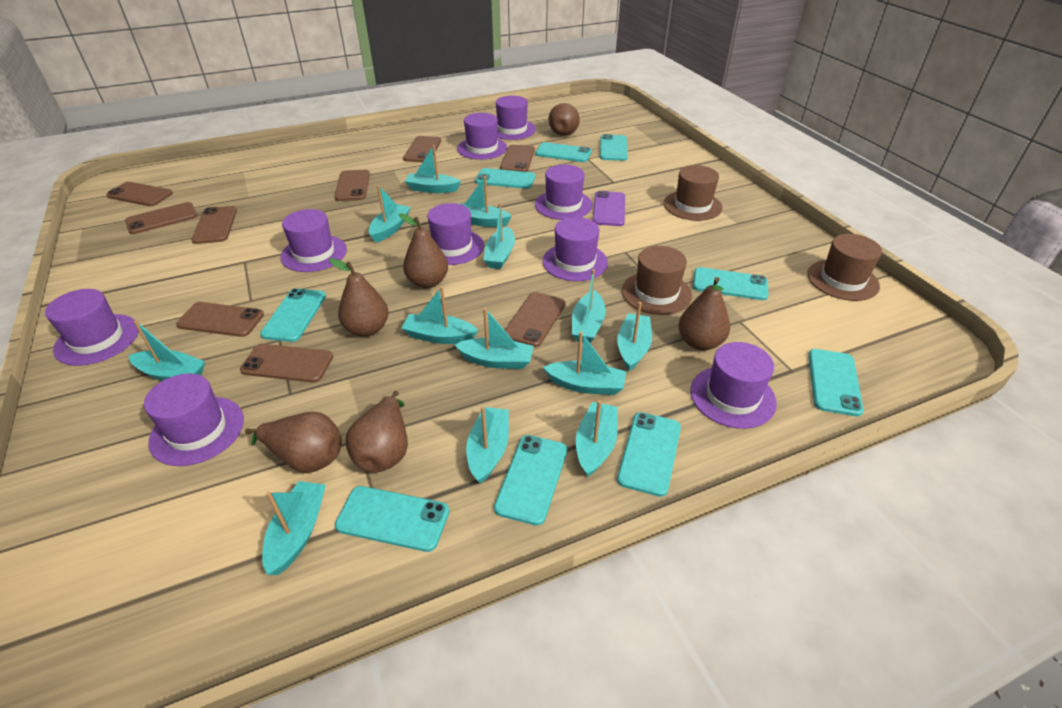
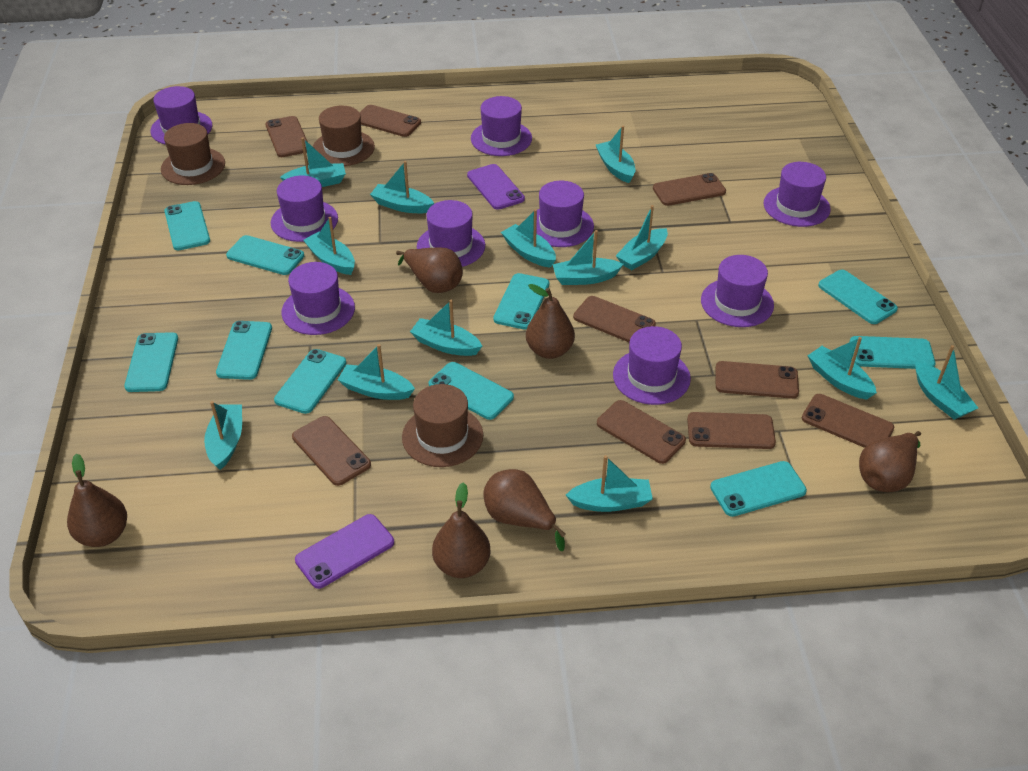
purple phone: [592,191,625,226] = 1 -> [295,514,394,589] [467,164,525,210] = 2
turquoise phone: [260,288,326,342] [335,486,449,552] [475,168,535,189] [494,435,567,526] [535,142,592,162] [600,134,628,161] [617,412,681,497] [693,267,768,300] [808,349,864,416] = 9 -> [124,332,178,392] [164,201,210,250] [216,321,272,380] [226,235,304,275] [274,349,346,414] [429,362,514,420] [493,273,549,330] [710,461,807,517] [818,270,898,324] [850,336,936,369] = 10

